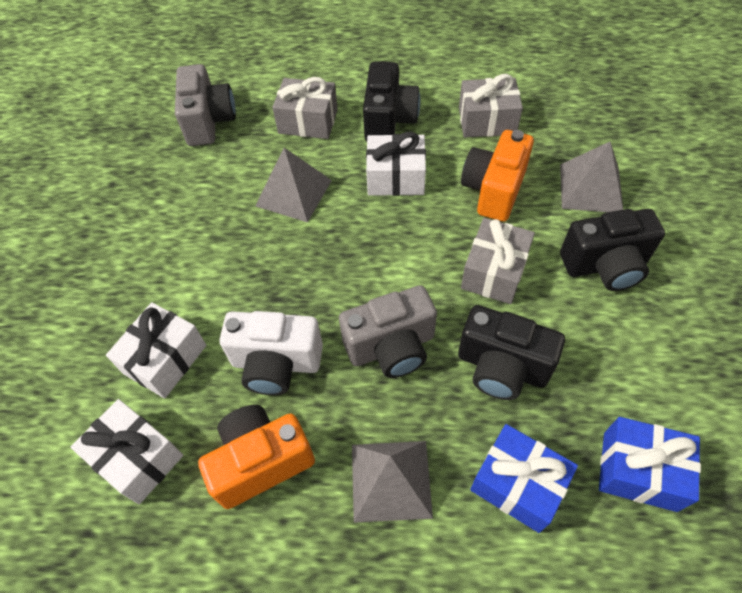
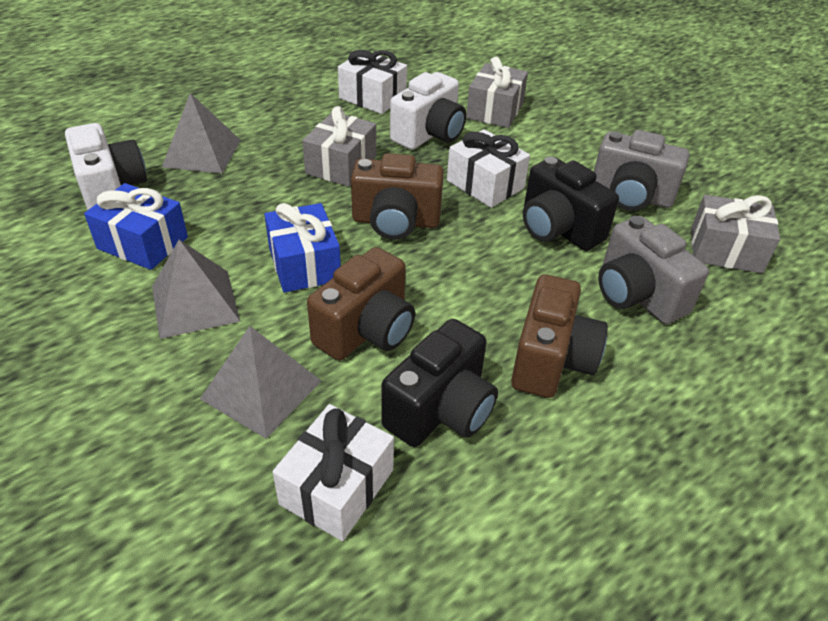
black camera: [363,62,420,142] [458,305,565,400] [560,209,665,291] = 3 -> [381,319,498,447] [523,157,619,251] = 2
brown camera: none = 0 -> [307,247,415,360] [351,153,444,239] [511,274,608,398] = 3
orange camera: [198,405,315,509] [461,130,534,222] = 2 -> none = 0
white camera: [219,311,323,395] = 1 -> [65,123,147,210] [390,72,466,150] = 2

